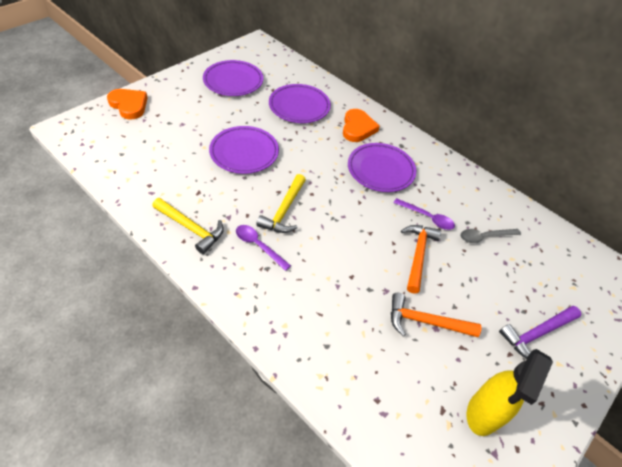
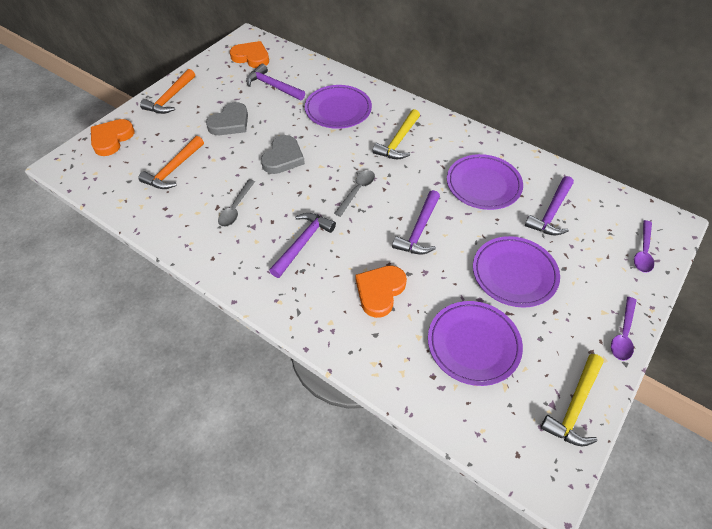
grey heart: none = 0 -> [206,102,248,135] [261,135,305,174] = 2
grey spoon: [460,229,521,243] = 1 -> [218,180,255,227] [334,170,375,217] = 2
orange heart: [107,89,148,120] [343,109,380,142] = 2 -> [91,119,135,156] [230,41,269,68] [356,266,407,318] = 3
purple hammer: [499,306,581,359] = 1 -> [246,64,305,101] [269,213,336,278] [392,190,440,255] [525,176,574,236] = 4
yellow spray bottle: [467,349,553,436] = 1 -> none = 0

